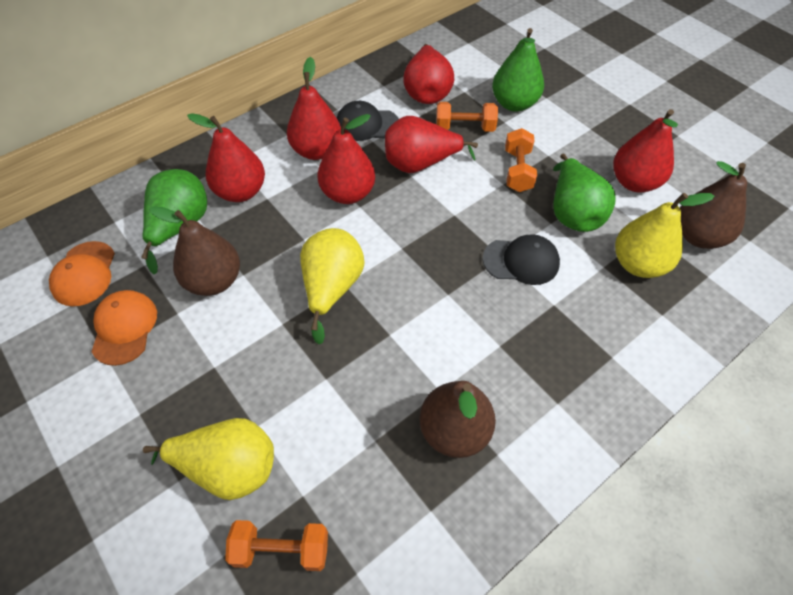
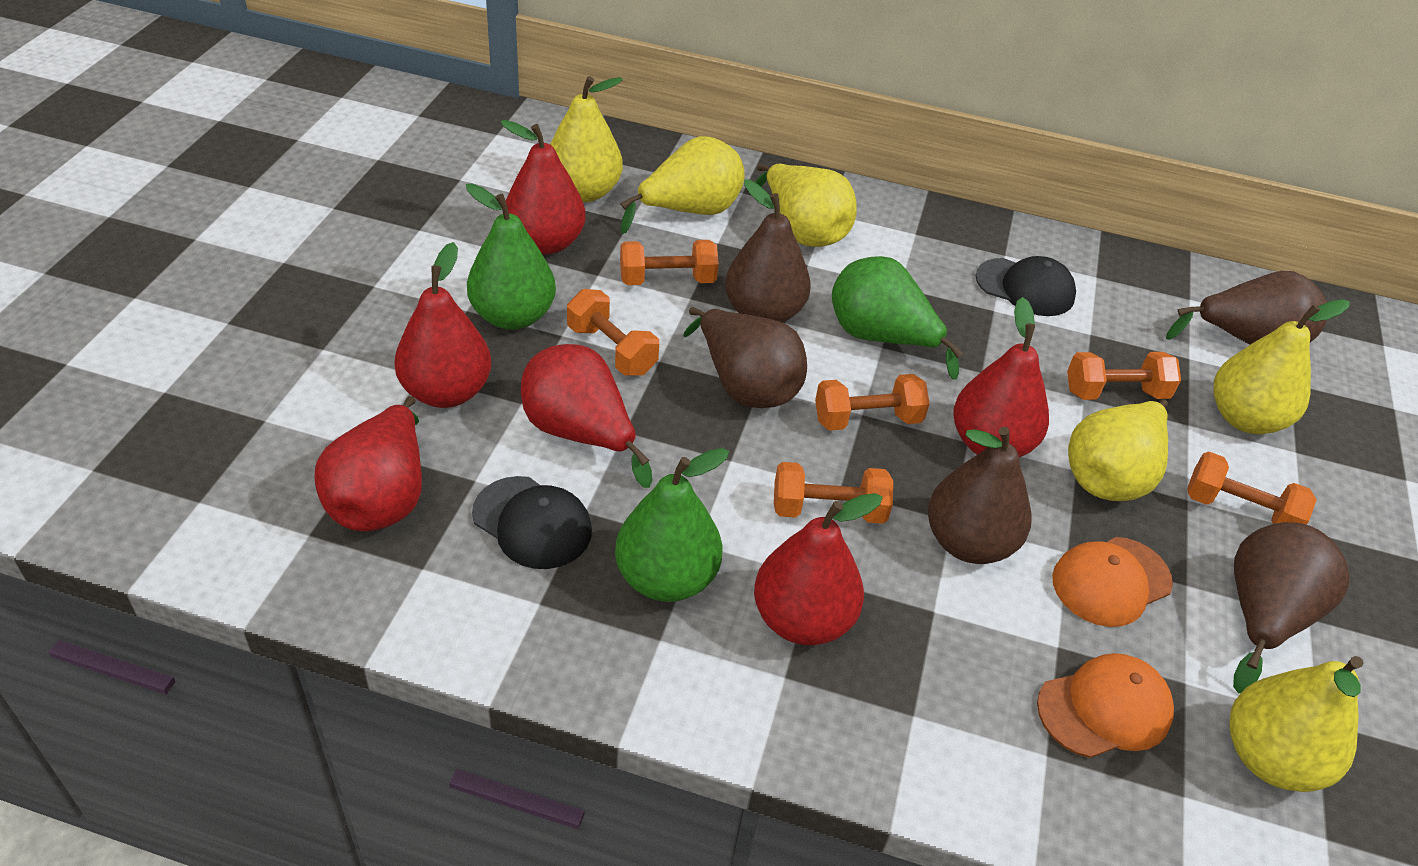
brown pear: [149,206,240,296] [420,381,496,458] [680,161,747,249] = 3 -> [683,307,807,408] [725,179,811,323] [928,427,1032,564] [1166,271,1327,345] [1233,522,1350,693] = 5
orange dumbbell: [225,520,328,571] [436,102,498,132] [505,128,537,192] = 3 -> [567,289,659,376] [620,240,719,285] [774,462,893,524] [815,374,930,431] [1067,352,1181,400] [1187,452,1317,525] = 6
yellow pear: [143,418,274,500] [300,228,365,345] [615,193,715,278] = 3 -> [550,76,623,202] [621,136,745,234] [755,163,857,247] [1068,399,1168,501] [1213,299,1350,434] [1229,656,1364,792] = 6

